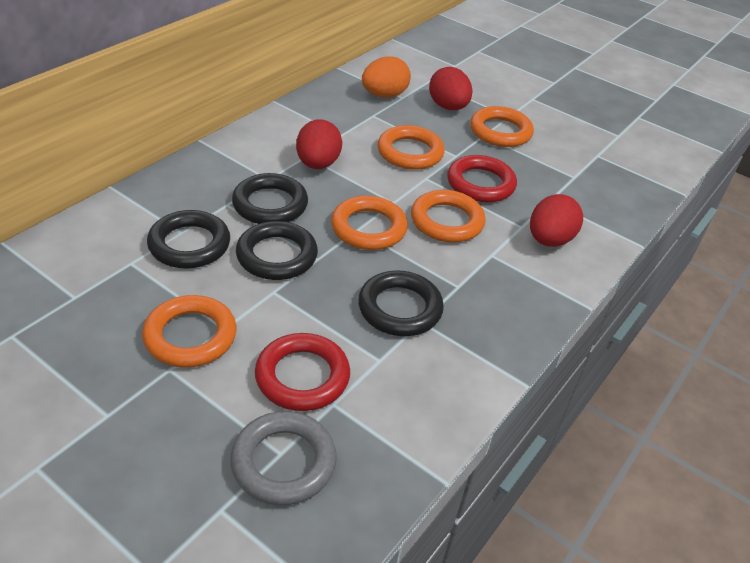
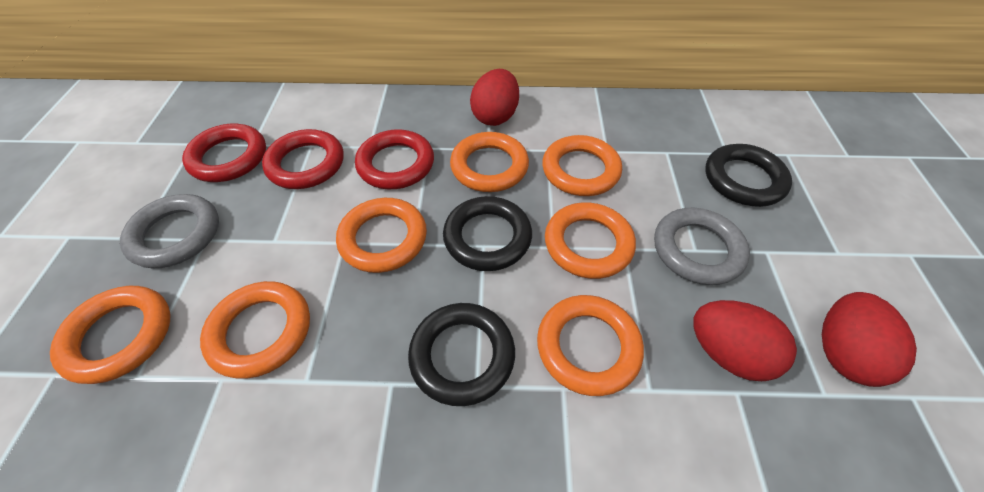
black ring: [147,210,230,269] [232,173,308,224] [236,221,318,280] [358,270,444,336] = 4 -> [408,303,515,406] [443,196,532,271] [705,144,792,207] = 3
grey ring: [230,411,337,505] = 1 -> [120,194,219,268] [654,208,750,285] = 2
orange egg: [362,56,411,98] = 1 -> none = 0
orange ring: [142,295,236,368] [331,196,408,250] [377,125,445,170] [411,190,486,243] [470,106,534,147] = 5 -> [50,286,170,384] [200,281,310,379] [336,198,427,273] [450,132,529,192] [537,295,644,396] [542,135,622,196] [545,202,636,279] = 7
red ring: [255,333,350,411] [447,155,517,203] = 2 -> [182,124,266,182] [262,129,344,189] [355,129,434,189] = 3

